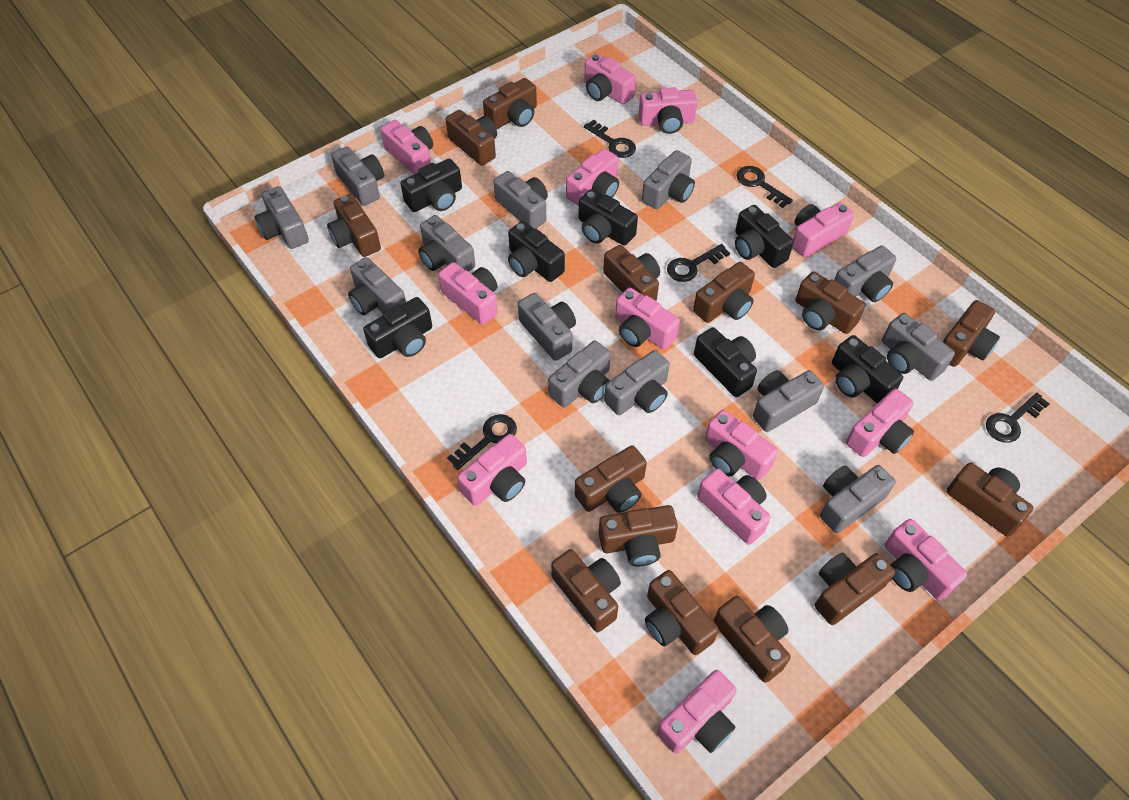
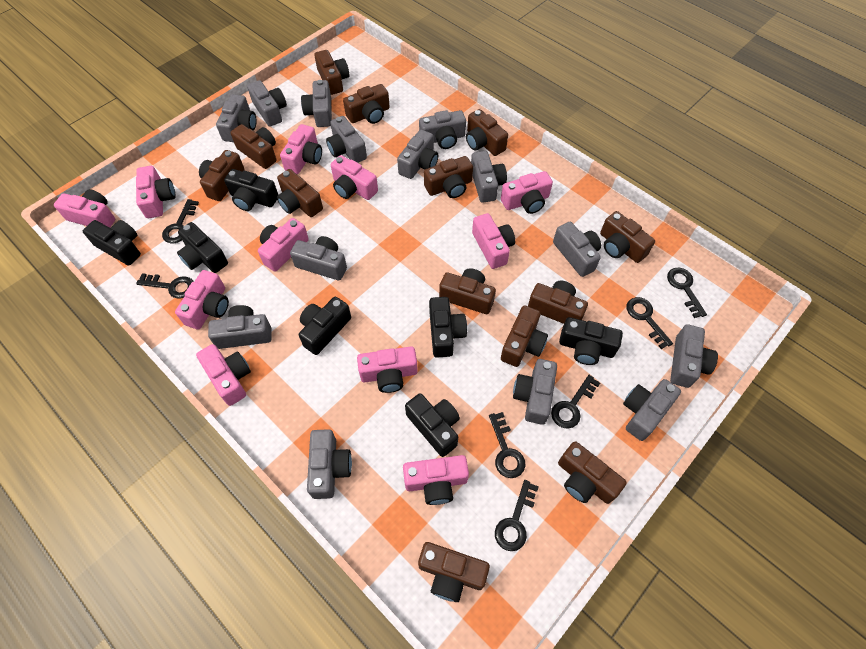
black key: [447,414,517,470] [584,120,636,158] [667,244,730,282] [736,166,793,208] [986,393,1050,443] = 5 -> [136,273,194,299] [162,199,199,243] [489,412,525,478] [495,480,539,551] [551,375,600,429] [626,297,673,349] [667,268,707,318] = 7
brown camera: [327,194,381,257] [446,110,497,166] [483,78,537,129] [551,549,621,632] [575,445,647,513] [598,505,678,566] [603,245,660,301] [645,570,719,655] [693,262,755,323] [714,596,791,683] [796,271,866,334] [815,553,895,625] [943,300,1000,367] [946,463,1033,536] = 14 -> [199,150,245,201] [230,124,276,169] [277,169,323,217] [314,50,349,95] [343,84,390,124] [418,542,490,602] [424,156,473,198] [439,268,496,314] [466,109,508,156] [501,305,548,367] [528,281,588,324] [558,441,627,504] [600,211,655,263] = 13
grey camera: [255,186,309,249] [331,146,384,206] [348,257,406,315] [418,215,475,272] [494,171,548,228] [518,293,576,361] [548,341,611,408] [604,350,670,415] [642,150,695,209] [753,370,824,432] [820,465,896,533] [834,245,896,302] [882,313,955,381] = 13 -> [208,305,272,349] [216,94,257,142] [247,80,287,127] [290,236,347,280] [301,80,332,127] [307,429,352,499] [326,116,367,163] [397,130,438,179] [419,110,466,149] [471,151,507,203] [513,359,557,425] [553,222,601,277] [623,379,681,441] [670,324,718,388] = 14
pink camera: [381,120,433,174] [438,262,498,325] [457,434,527,506] [566,149,619,206] [584,53,636,104] [615,288,680,350] [639,87,697,134] [657,670,737,754] [697,468,771,545] [705,410,778,480] [792,202,854,258] [846,389,914,457] [884,519,967,601] = 13 -> [54,189,115,228] [136,166,175,218] [175,270,229,330] [196,344,251,406] [258,218,309,272] [280,124,322,174] [331,155,378,200] [357,346,418,393] [403,455,469,505] [472,213,515,269] [501,171,553,214] = 11

